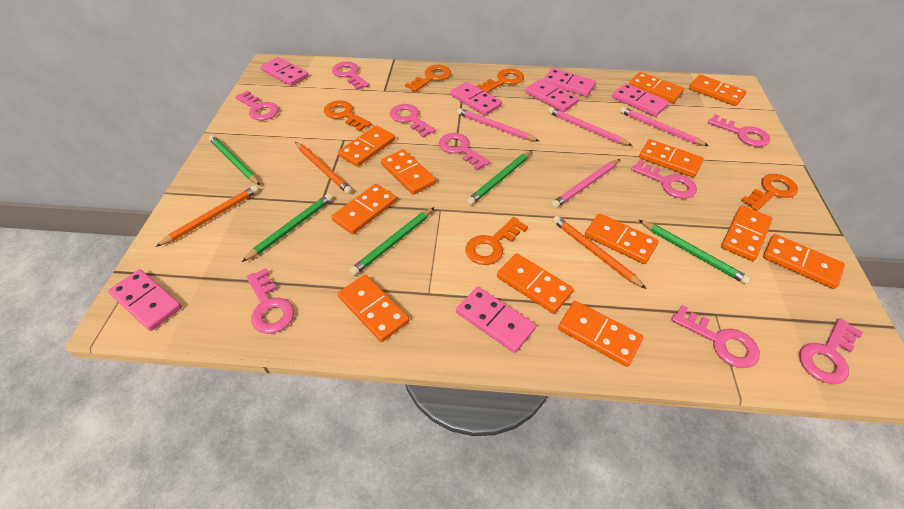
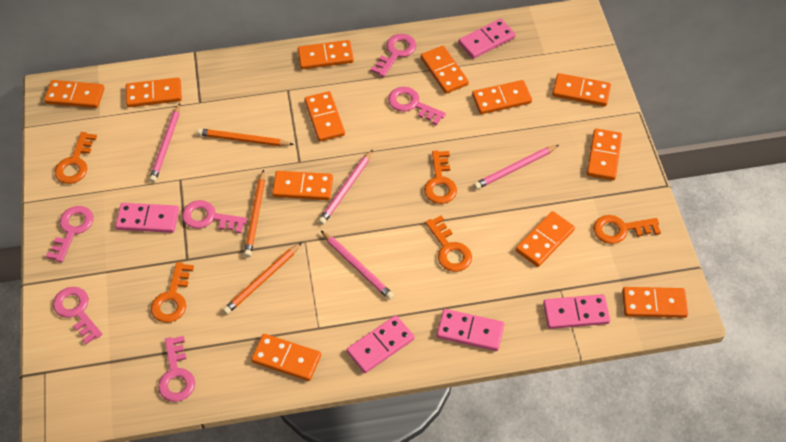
green pencil: [209,135,260,185] [242,194,333,262] [350,207,435,275] [467,150,532,205] [639,220,751,284] = 5 -> none = 0
pink domino: [108,269,182,331] [261,57,309,86] [450,82,502,116] [456,287,536,353] [525,79,579,112] [543,68,596,97] [612,83,669,117] = 7 -> [115,203,179,233] [347,315,415,373] [437,309,504,351] [459,18,516,59] [543,294,610,329] = 5
pink key: [235,91,279,121] [246,268,294,334] [332,62,369,90] [390,104,436,138] [439,133,490,170] [631,160,697,199] [671,305,760,368] [708,114,770,147] [799,318,863,384] = 9 -> [46,206,93,262] [53,287,102,344] [158,336,195,402] [182,200,247,233] [371,34,416,77] [388,87,446,125] = 6

